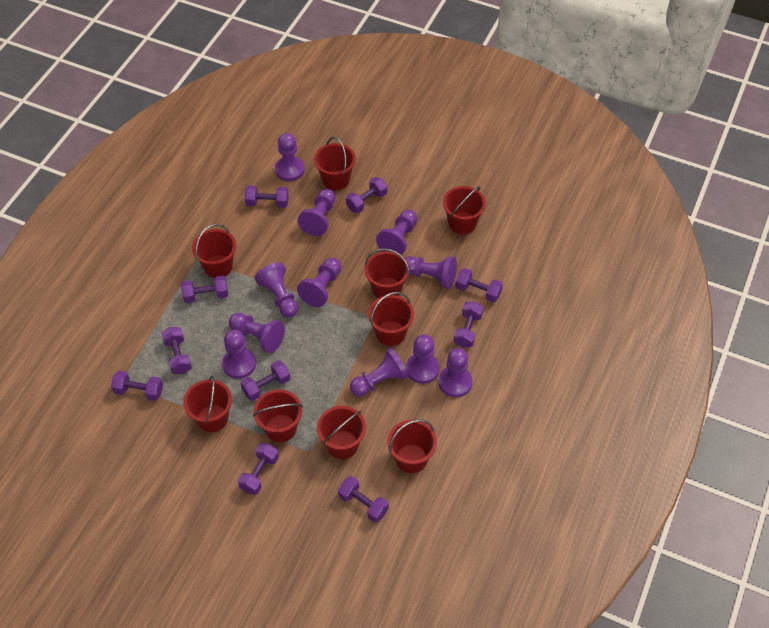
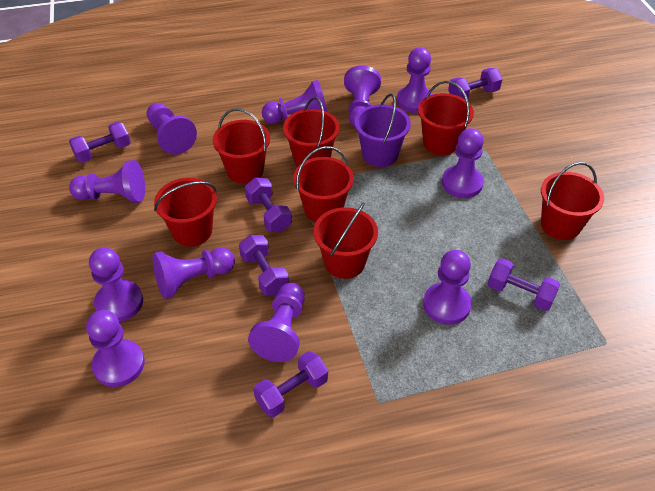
purple bucket: none = 0 -> [354,94,411,167] = 1
purple dumbbell: [111,370,163,401] [161,327,192,374] [181,276,228,303] [238,443,279,495] [241,360,290,401] [245,185,289,208] [338,476,389,523] [346,177,387,213] [454,301,484,348] [455,268,503,302] = 10 -> [69,122,131,163] [239,235,289,295] [245,177,292,232] [253,351,328,417] [448,68,502,99] [488,258,560,311] = 6
red bucket: [183,376,232,432] [192,224,236,278] [253,389,303,443] [314,137,356,191] [317,406,366,459] [365,248,410,298] [368,292,414,346] [388,419,437,473] [443,186,486,234] = 9 -> [154,178,217,247] [213,108,270,184] [283,97,340,167] [293,146,354,223] [314,202,378,279] [418,81,474,155] [541,162,604,240] = 7

